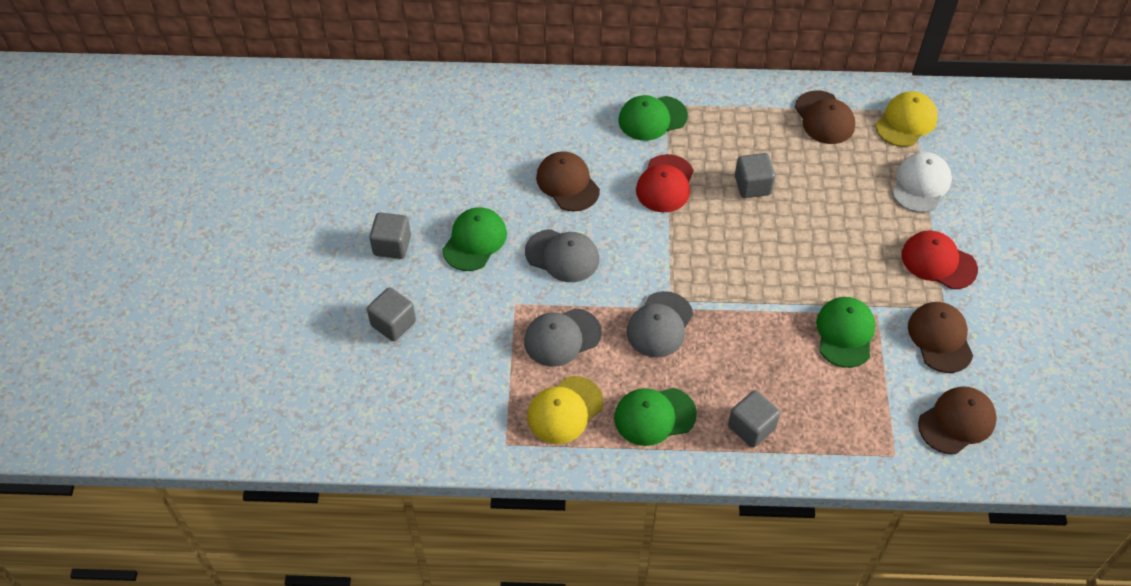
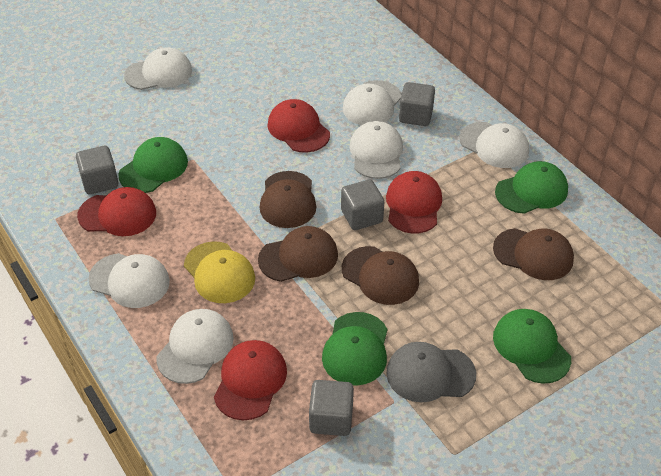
grey cap: [524,308,602,367] [525,229,599,282] [627,291,693,357] = 3 -> [386,342,476,402] = 1
red cap: [636,154,693,212] [902,230,978,289] = 2 -> [77,187,156,236] [214,340,287,420] [268,99,330,153] [386,171,442,234] = 4
white cap: [892,152,952,213] = 1 -> [88,253,170,308] [124,47,192,90] [156,309,234,384] [343,80,402,125] [349,121,403,179] [459,122,529,168] = 6
yellow cap: [527,376,604,444] [875,91,938,147] = 2 -> [184,241,255,303] = 1

